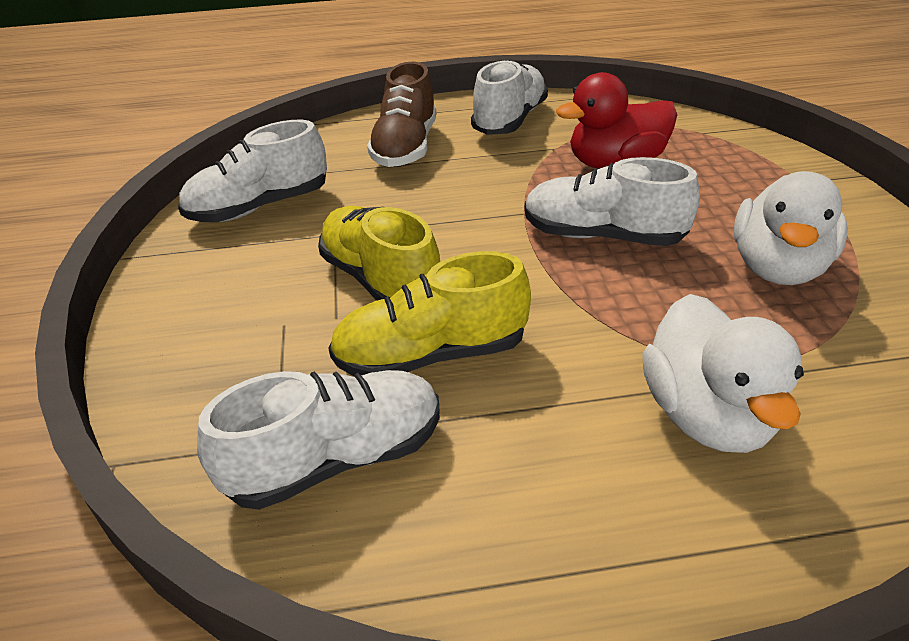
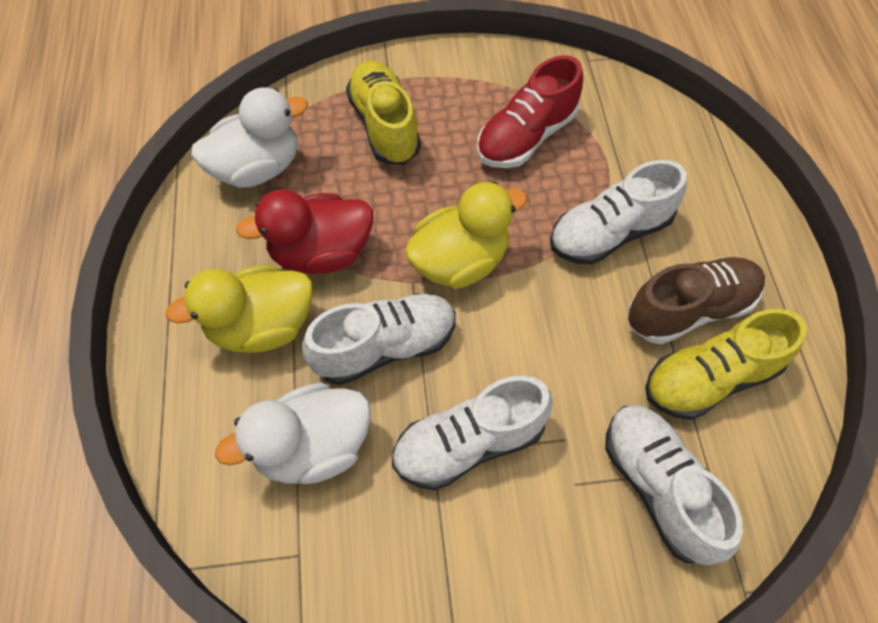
red shoe: none = 0 -> [477,55,583,168] = 1
yellow duck: none = 0 -> [166,265,313,353] [405,182,528,289] = 2

